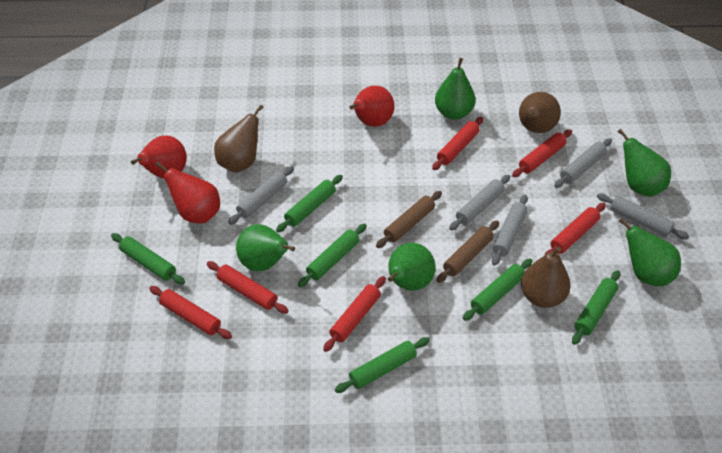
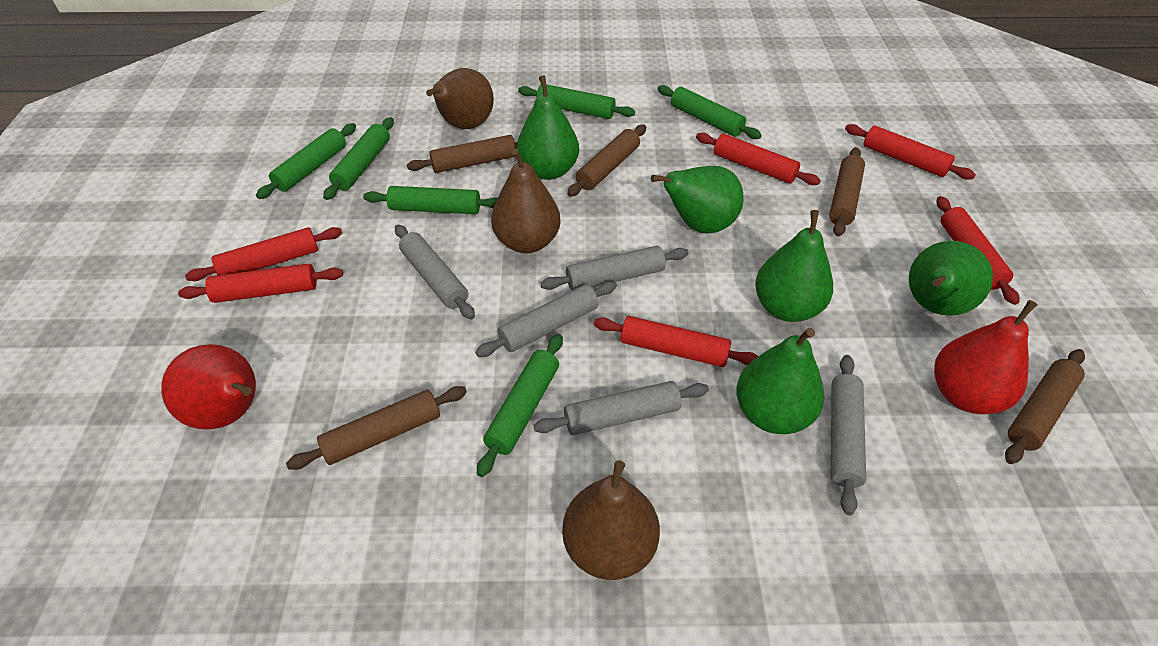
brown rolling pin: [376,191,442,248] [436,221,499,283] = 2 -> [286,386,467,470] [407,135,517,173] [567,125,646,197] [829,147,865,237] [1005,349,1085,464] = 5
red pear: [131,135,187,179] [155,161,220,224] [350,86,395,127] = 3 -> [161,344,256,429] [934,300,1037,414] = 2

